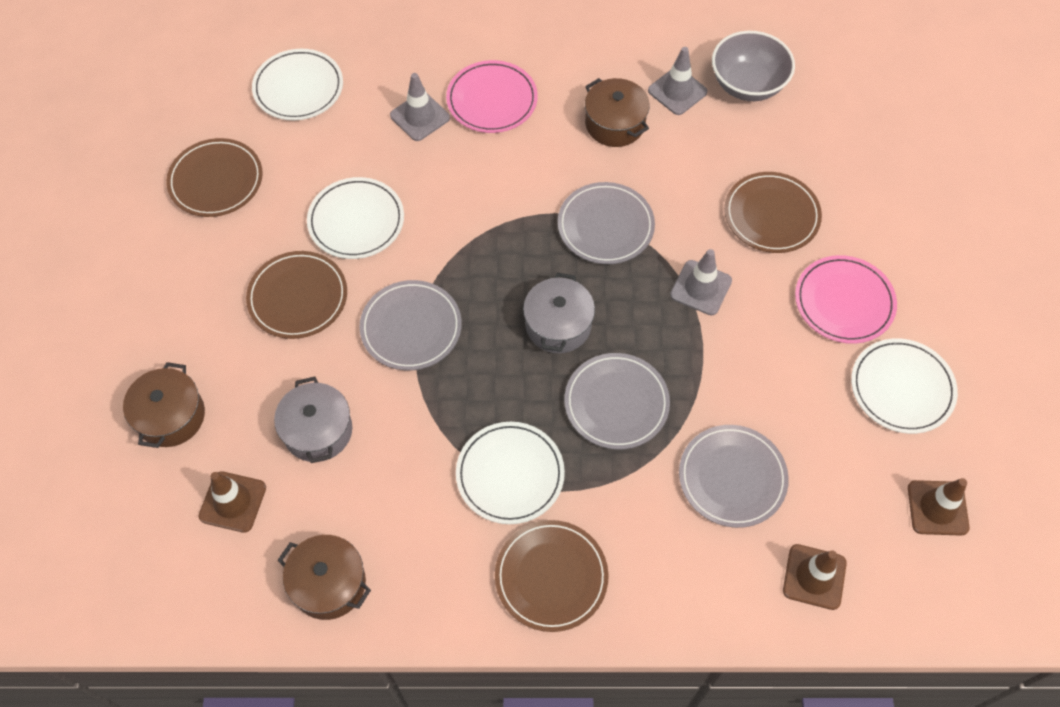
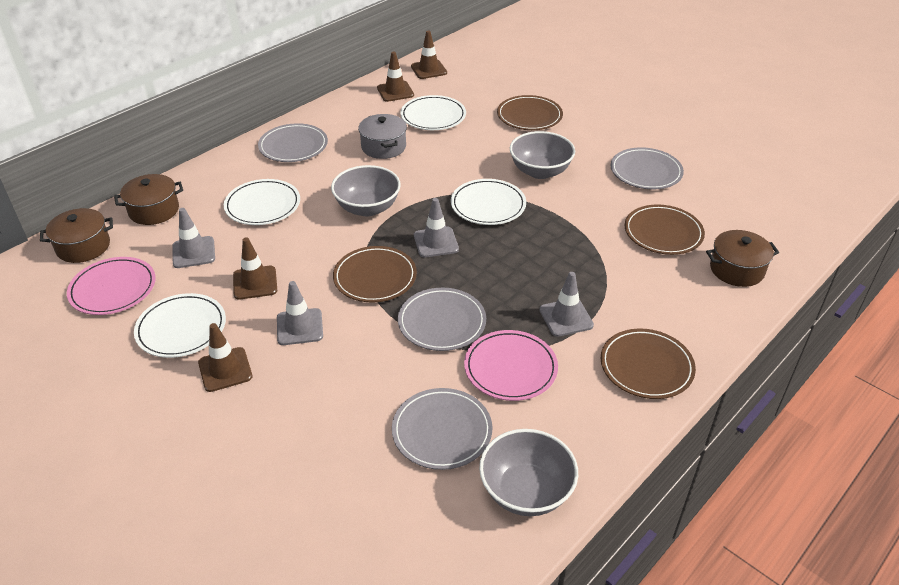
brown traffic cone: [199,471,266,533] [783,544,847,610] [908,478,970,536] = 3 -> [198,323,252,392] [233,237,277,300] [377,52,414,102] [411,31,447,79] = 4
grey bowl: [712,31,795,101] = 1 -> [331,165,401,216] [479,429,578,516] [510,131,575,179] = 3
grey pot: [274,377,352,463] [523,273,595,353] = 2 -> [358,114,407,159] = 1
grey traffic cone: [390,73,450,141] [648,47,708,115] [670,249,732,315] = 3 -> [172,208,215,268] [277,281,323,345] [414,198,459,257] [539,272,594,337] = 4

